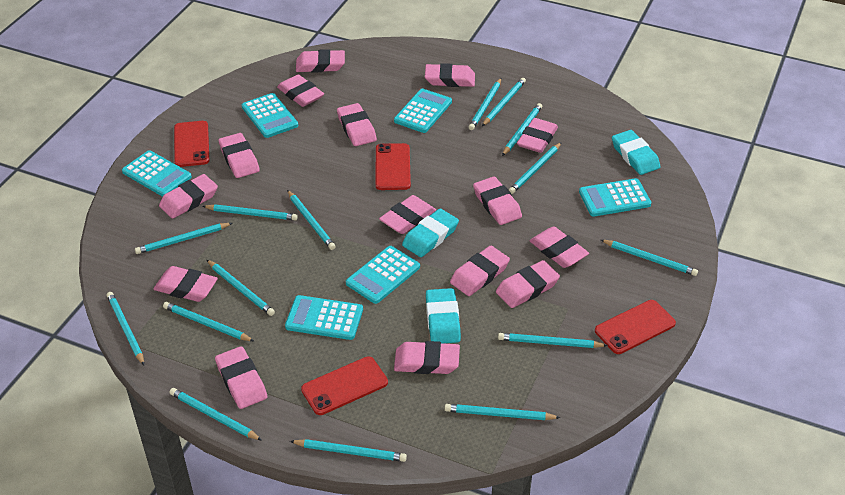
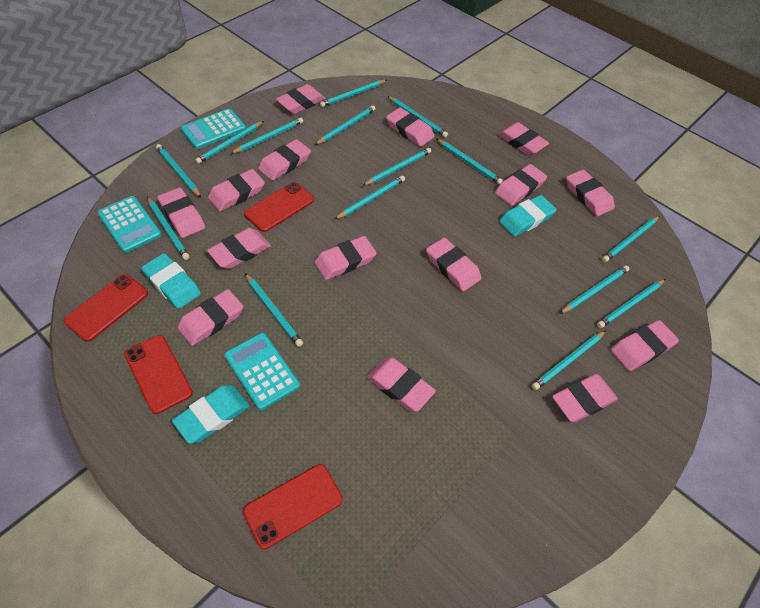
turquoise calculator: [122,150,192,197] [242,93,298,138] [285,295,363,340] [346,246,420,304] [394,89,452,133] [579,178,651,217] = 6 -> [97,196,162,253] [181,108,246,149] [224,333,300,410] = 3

